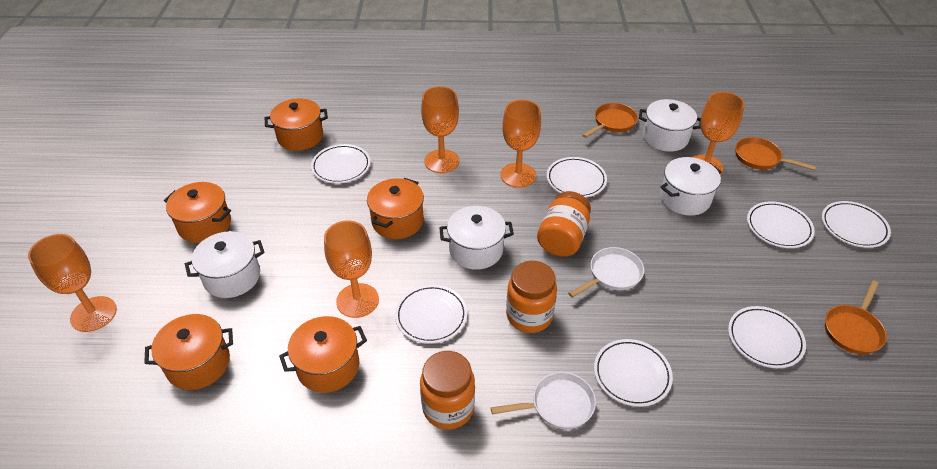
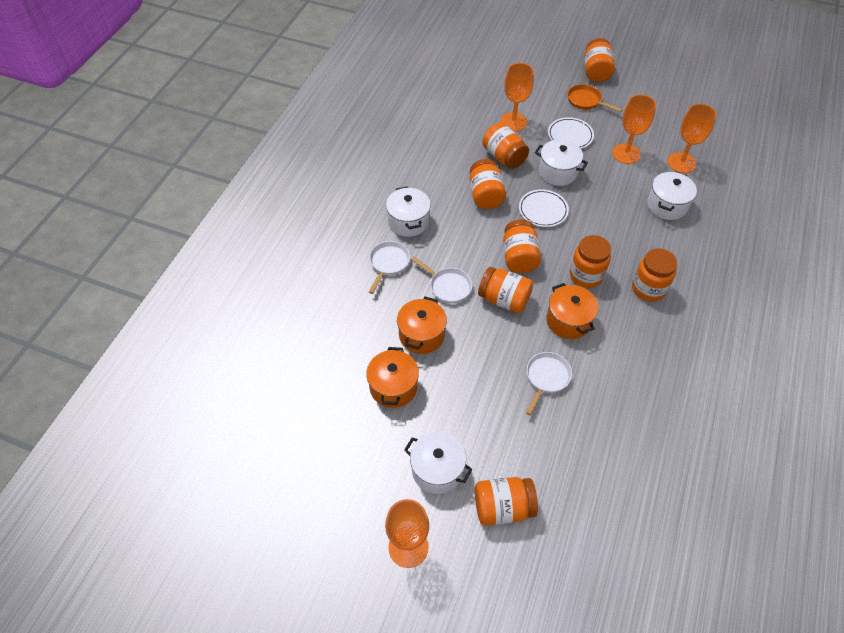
orange goblet: [28,234,117,332] [324,221,379,318] [421,86,459,173] [500,100,541,188] [692,91,745,175] = 5 -> [385,499,429,568] [500,63,534,131] [612,95,656,164] [667,104,717,173] = 4
orange jar: [420,351,475,430] [506,261,557,333] [537,191,591,257] = 3 -> [469,159,506,209] [475,477,538,526] [478,267,533,313] [482,123,529,169] [503,219,541,273] [570,235,611,288] [585,38,615,82] [632,248,678,302] = 8
orange pan: [582,103,638,138] [735,137,816,170] [825,281,887,354] = 3 -> [567,84,623,112] = 1
orange pot: [144,314,233,390] [164,182,231,243] [265,98,328,151] [279,316,367,393] [367,178,424,239] = 5 -> [366,347,419,408] [397,297,447,354] [547,283,599,339] = 3
white pan: [491,372,596,429] [568,247,644,298] = 2 -> [369,241,410,294] [411,256,472,303] [526,352,572,416] = 3
white plate: [311,144,370,184] [395,285,467,344] [547,157,607,198] [594,339,673,407] [728,306,806,368] [747,201,815,248] [822,201,891,248] = 7 -> [519,189,569,227] [548,117,594,149] = 2

